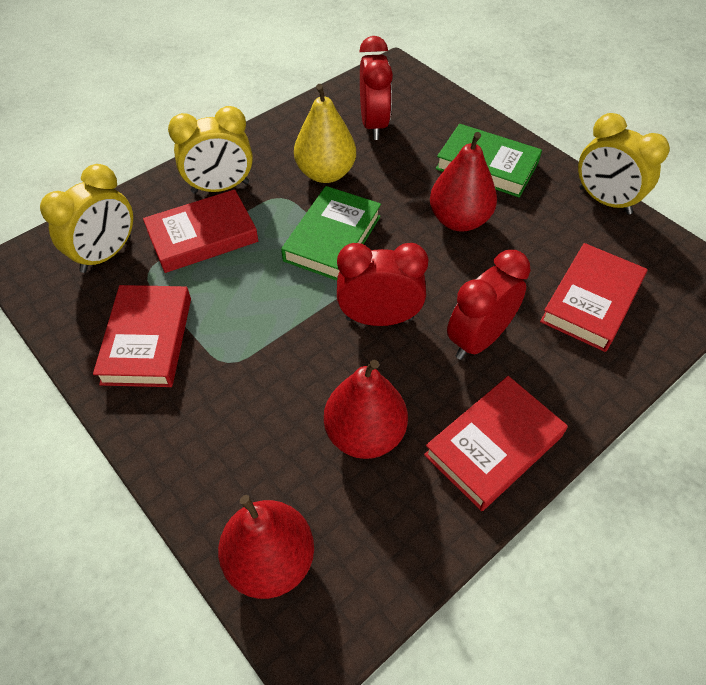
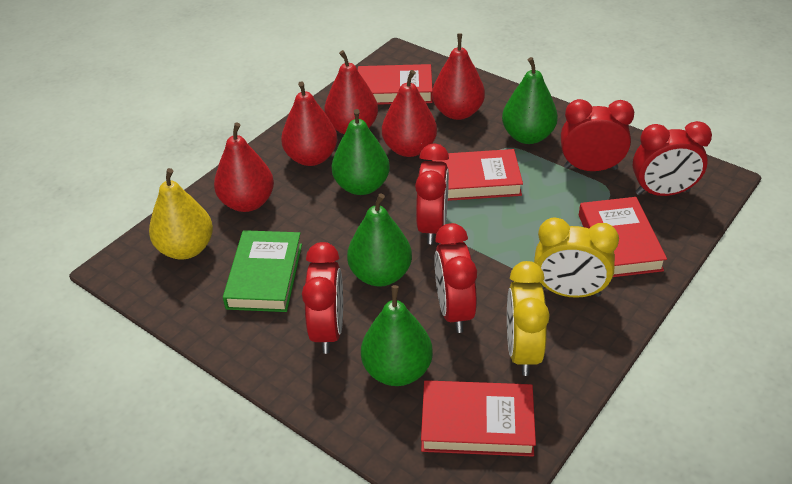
green book: [281,186,381,280] [436,124,542,197] = 2 -> [223,230,302,312] = 1
green pear: none = 0 -> [332,109,390,195] [347,193,412,287] [361,285,433,386] [502,57,558,144] = 4
red clock: [337,243,429,326] [359,36,393,140] [447,250,531,360] = 3 -> [302,242,343,354] [415,143,449,244] [434,223,477,333] [561,99,634,171] [633,121,712,196] = 5
red pear: [218,495,314,599] [324,360,408,459] [430,132,497,232] = 3 -> [214,122,274,212] [281,81,337,166] [324,50,378,134] [382,70,437,157] [432,34,485,120] = 5
yellow clock: [40,164,133,273] [168,106,253,194] [578,113,670,215] = 3 -> [507,261,550,376] [534,217,619,298] = 2

